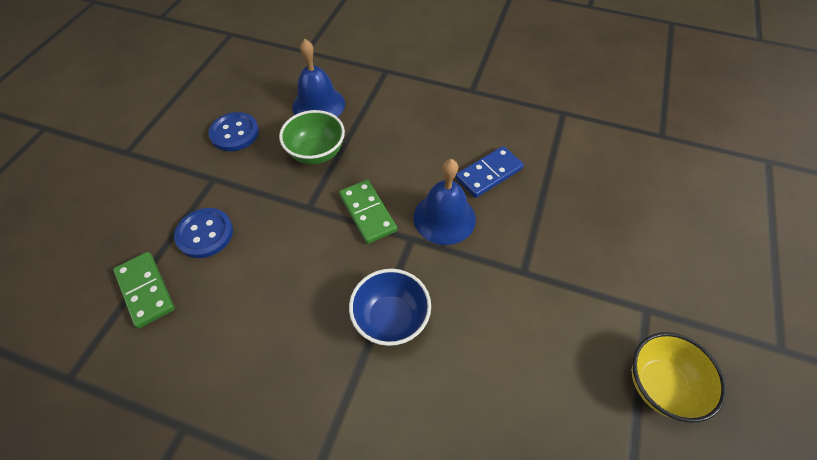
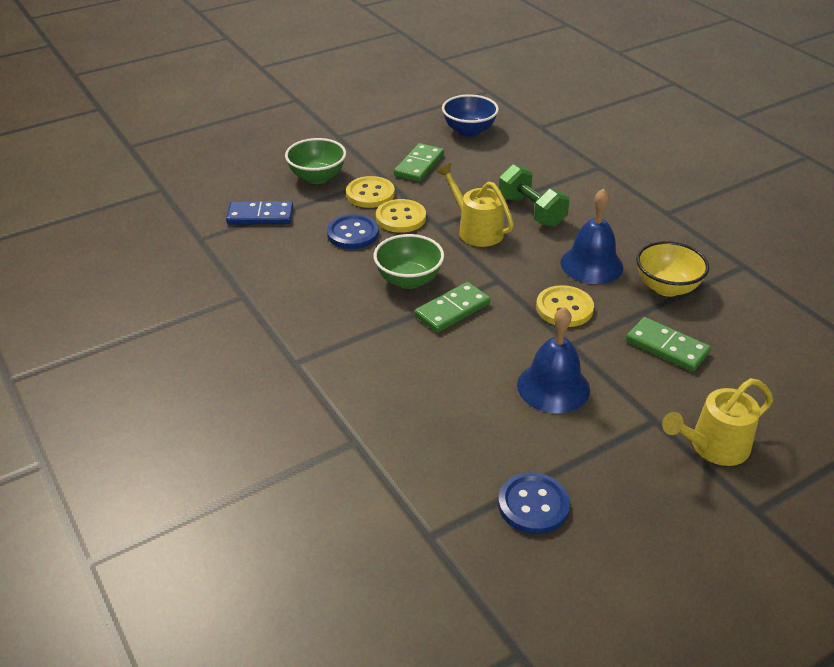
green bowl: [279,110,345,165] = 1 -> [285,138,346,184] [374,234,444,289] = 2
green domino: [113,252,175,328] [339,180,397,244] = 2 -> [394,143,444,182] [415,282,491,333] [626,317,711,372] = 3
green dumbbell: none = 0 -> [499,164,570,227] = 1
yellow button: none = 0 -> [346,176,395,208] [376,199,426,233] [536,285,594,327] = 3
yellow watering can: none = 0 -> [437,163,514,247] [662,378,773,466] = 2

